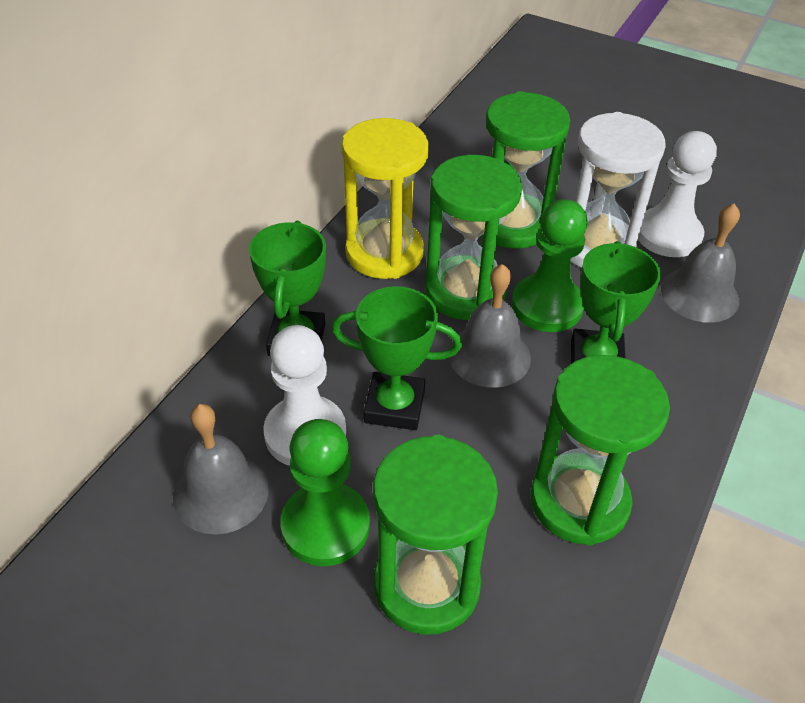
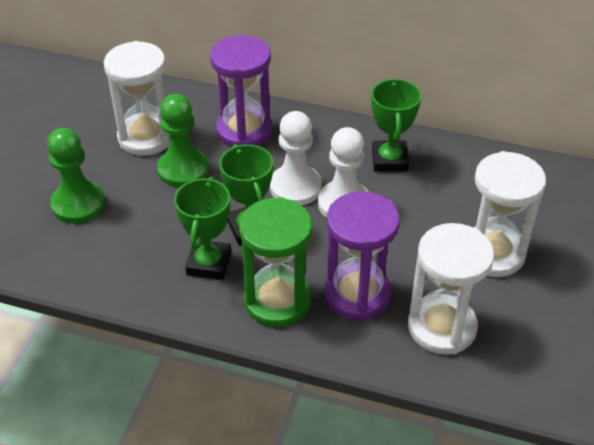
green hourglass: [373,435,498,635] [425,155,522,320] [482,91,570,249] [531,355,670,546] = 4 -> [239,197,312,327] = 1
grey bell: [173,404,269,535] [449,264,531,388] [661,203,740,323] = 3 -> none = 0
purple hourglass: none = 0 -> [210,35,273,147] [324,191,400,321] = 2
white hourglass: [571,112,665,268] = 1 -> [104,41,169,156] [408,223,494,355] [473,151,546,277] = 3
yellow hourglass: [342,118,429,279] = 1 -> none = 0

